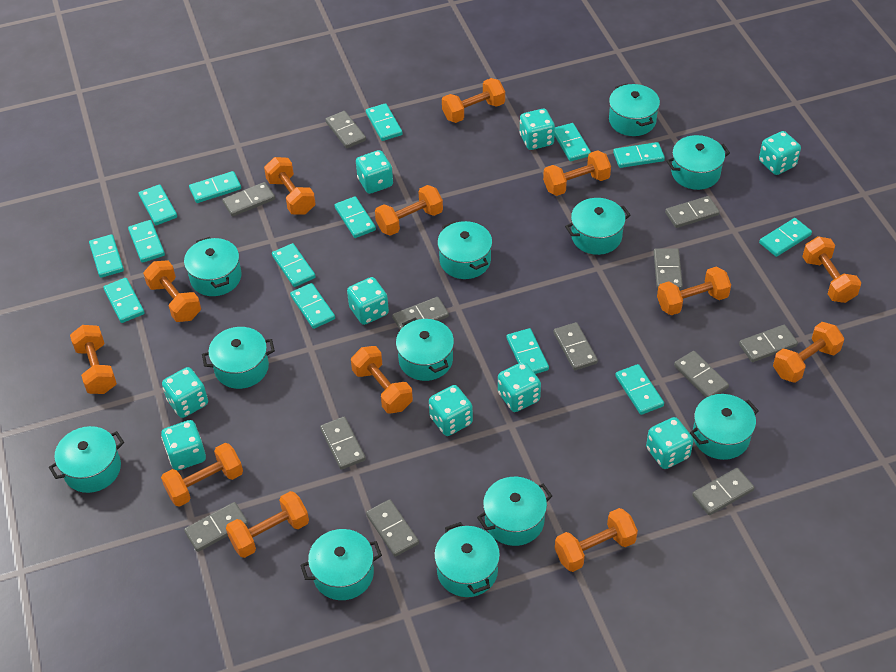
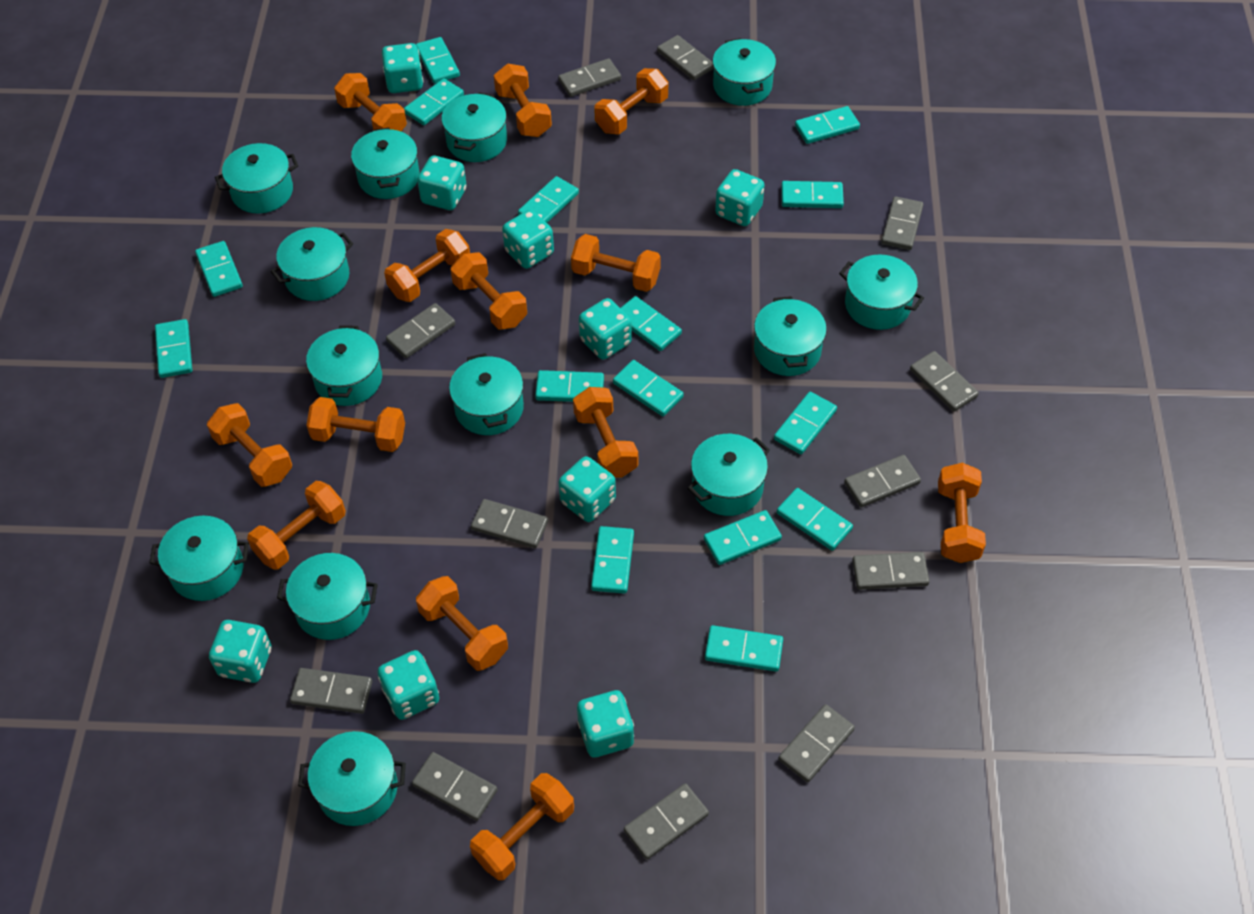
turquoise domino: [89,234,124,278] [103,278,145,323] [128,220,165,263] [139,184,177,225] [189,171,241,203] [272,243,316,287] [290,283,335,329] [335,196,376,238] [366,103,403,141] [507,328,549,374] [554,123,591,161] [613,142,665,168] [615,364,664,415] [759,218,812,257] = 14 -> [155,319,192,378] [195,241,243,297] [404,78,464,125] [416,37,460,84] [518,176,579,223] [535,370,604,402] [591,526,634,594] [613,360,684,416] [621,296,682,351] [704,510,782,565] [705,625,783,672] [774,392,837,454] [777,488,853,551] [781,181,844,208] [795,106,860,144] = 15
turquoise pot: [49,426,124,493] [184,237,241,296] [202,327,275,389] [300,529,382,600] [396,317,454,381] [434,522,500,597] [437,221,492,279] [477,477,552,546] [565,198,631,255] [609,83,660,136] [666,135,730,190] [690,394,759,460] = 12 -> [149,516,249,601] [215,143,298,214] [271,227,353,301] [277,553,378,640] [298,731,406,826] [306,326,382,406] [351,128,419,199] [441,92,507,162] [449,353,524,435] [687,434,770,516] [713,38,776,106] [754,296,827,376] [839,254,924,330] = 13

